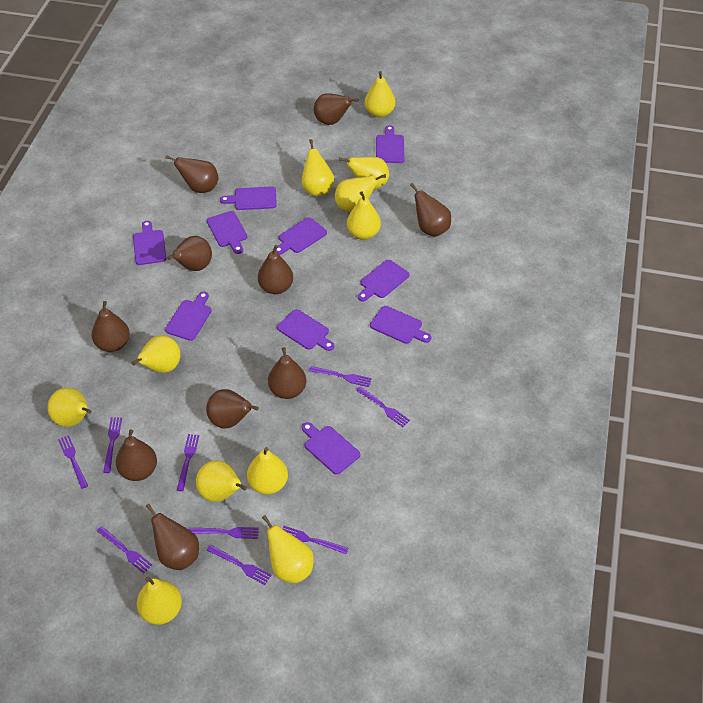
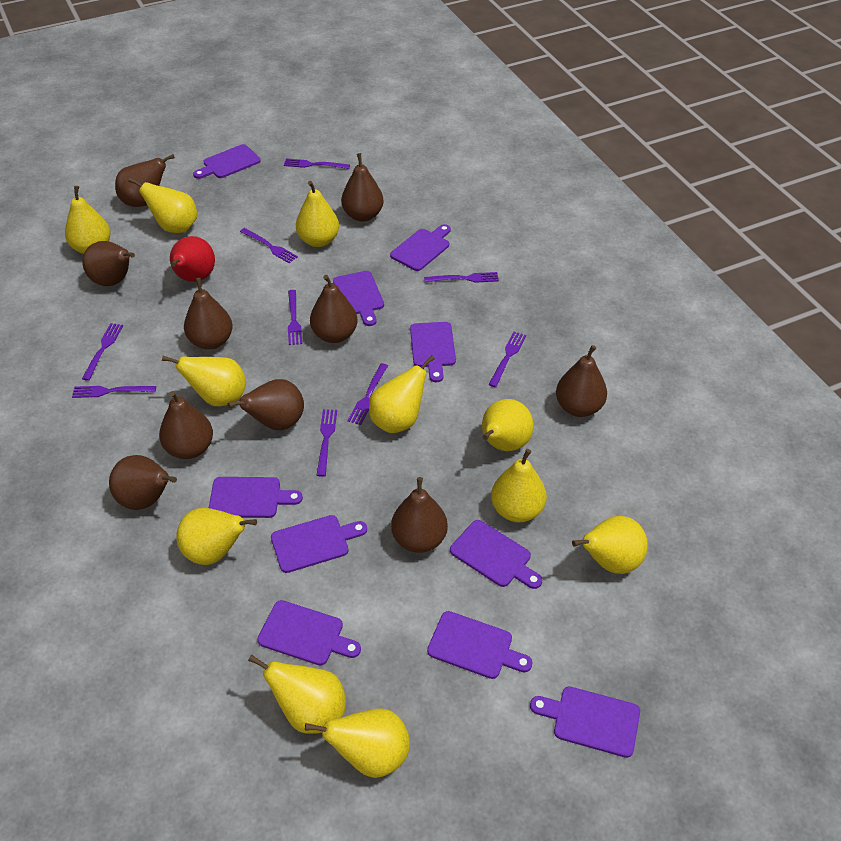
red pear: none = 0 -> [170,236,215,282] = 1

